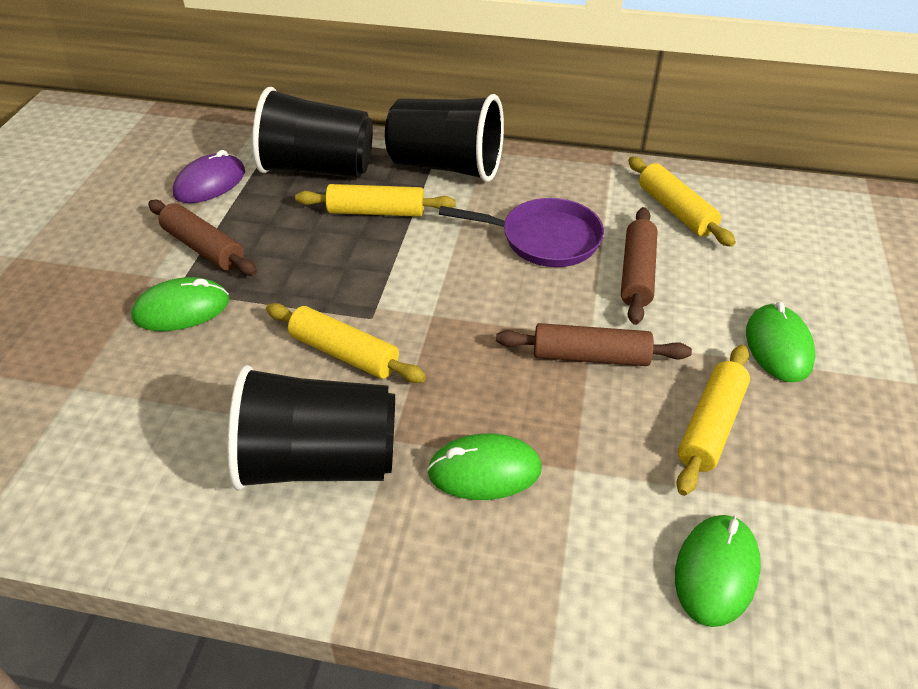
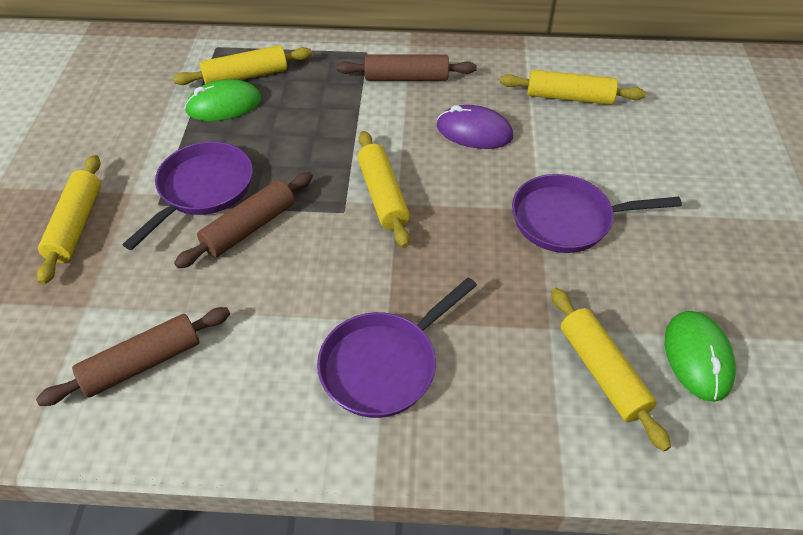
black cup: [227,365,395,491] [252,87,373,178] [385,94,504,182] = 3 -> none = 0
green mouse: [131,277,229,331] [427,434,542,500] [675,515,761,627] [746,302,815,382] = 4 -> [184,79,261,121] [665,311,736,402] = 2
purple pan: [439,198,604,267] = 1 -> [123,142,253,250] [317,277,477,418] [512,174,682,253] = 3
yellow rolling pin: [266,303,426,383] [295,184,456,217] [628,156,736,247] [676,345,750,496] = 4 -> [37,155,101,285] [173,45,312,85] [357,131,410,248] [500,70,646,105] [551,288,671,451] = 5

